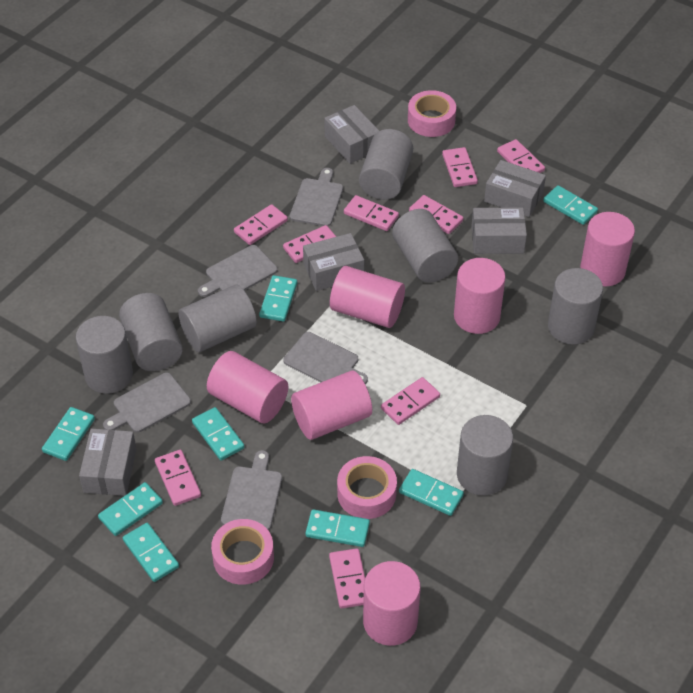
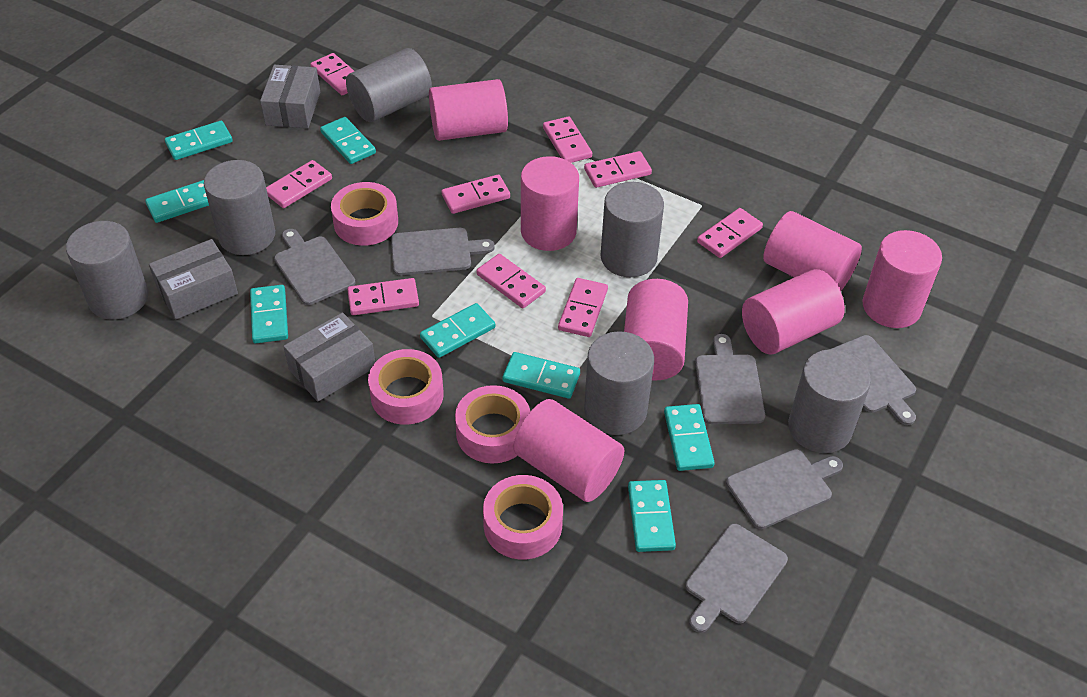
grey box: [79,429,137,496] [303,233,364,291] [324,105,379,164] [471,208,527,254] [484,160,546,217] = 5 -> [149,239,238,320] [260,65,320,128] [283,313,375,402] = 3
grey cutting board: [103,373,191,433] [198,245,278,297] [221,450,282,530] [283,332,368,384] [290,168,343,226] = 5 -> [274,229,356,305] [391,228,495,275] [685,524,788,633] [695,334,765,424] [726,449,843,529] [831,335,916,425] = 6
grey cylinder: [76,316,133,394] [119,293,183,371] [179,284,257,352] [359,129,413,200] [392,209,458,283] [457,415,513,496] [548,268,603,345] = 7 -> [66,221,148,319] [204,160,275,255] [346,48,432,122] [584,331,654,435] [600,182,664,277] [788,349,871,453] = 6
pink cylinder: [207,351,288,423] [291,371,372,440] [330,266,405,328] [363,561,421,646] [454,258,506,334] [580,212,635,286] = 6 -> [429,79,508,141] [513,399,624,502] [521,156,579,251] [624,279,688,381] [742,269,845,354] [763,211,862,291] [863,230,942,328] = 7
pink tape: [211,519,274,585] [337,456,397,519] [408,90,456,137] = 3 -> [331,182,398,246] [368,349,444,425] [455,385,530,463] [483,475,563,560] = 4

